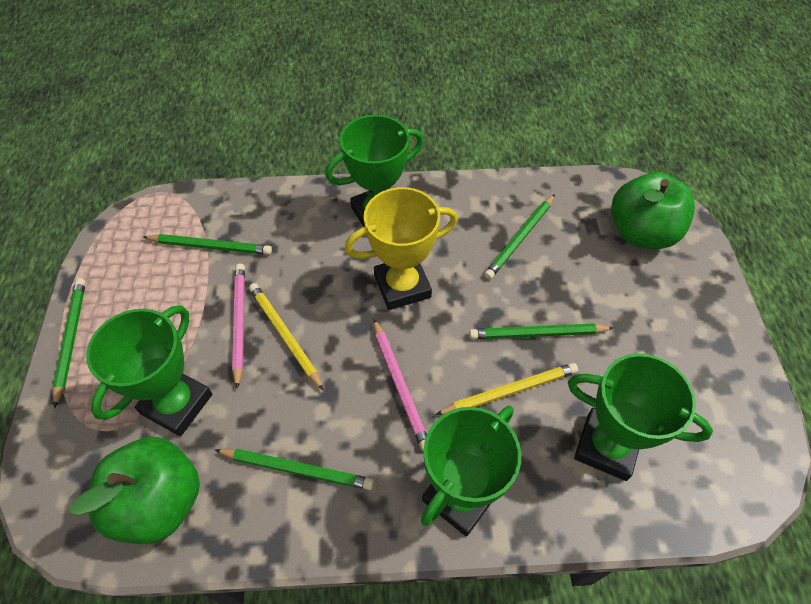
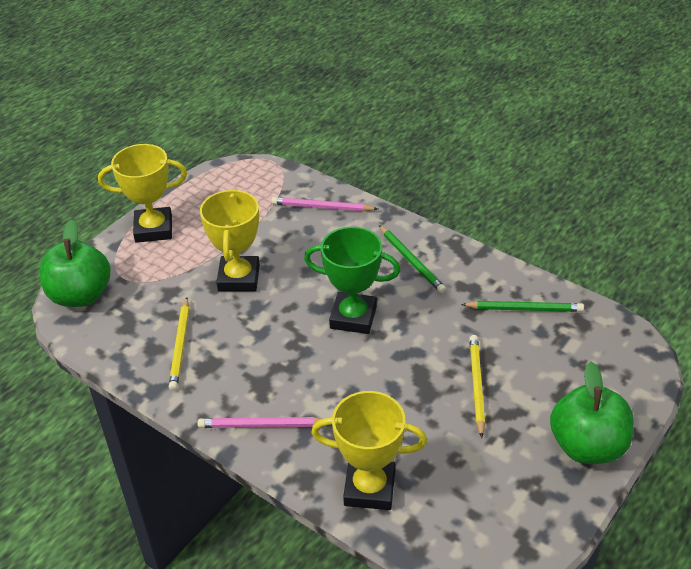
green pencil: [52,278,86,408] [143,234,272,255] [215,449,374,490] [469,323,614,339] [484,194,555,279] = 5 -> [379,225,446,293] [461,301,584,312] = 2
green trophy: [86,305,212,436] [325,115,424,227] [421,406,521,536] [568,353,713,481] = 4 -> [304,227,401,334] = 1
yellow trophy: [345,187,458,310] = 1 -> [98,144,187,243] [200,189,260,291] [311,391,427,510] = 3

